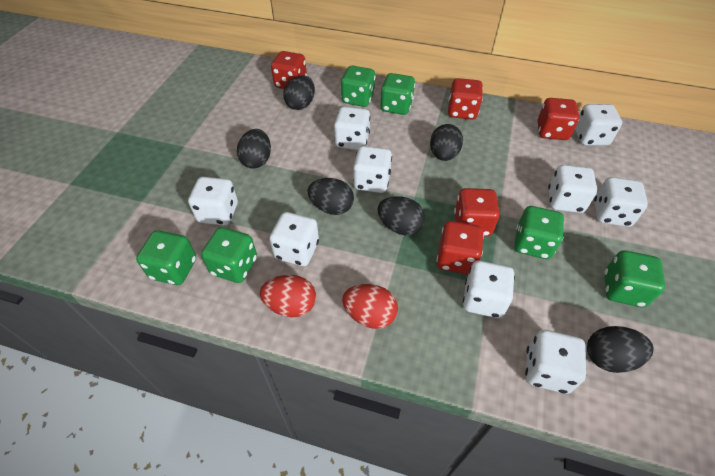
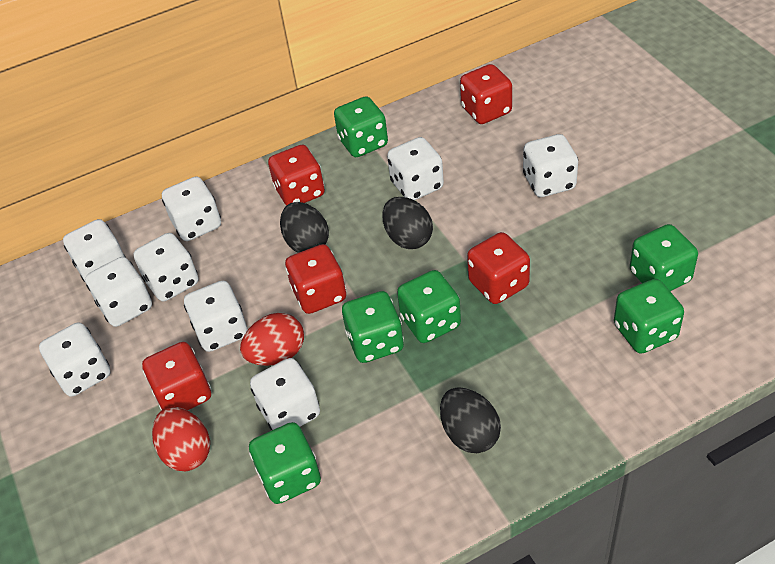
black egg: [237,129,271,168] [283,75,315,110] [307,178,354,215] [378,196,425,235] [430,124,463,161] [587,326,654,373] = 6 -> [280,202,329,253] [382,197,433,249] [440,387,501,453] = 3

